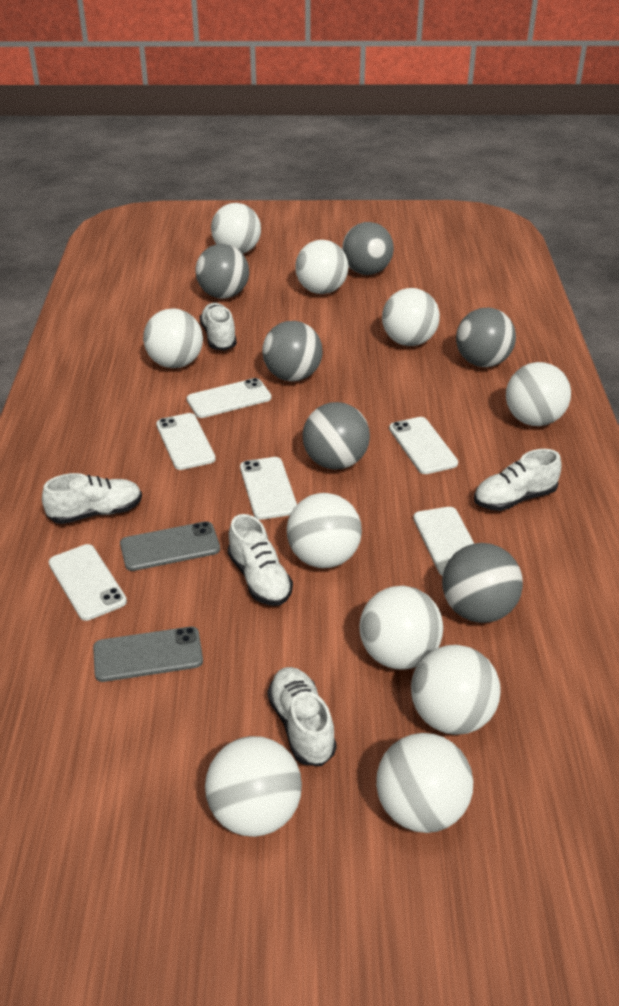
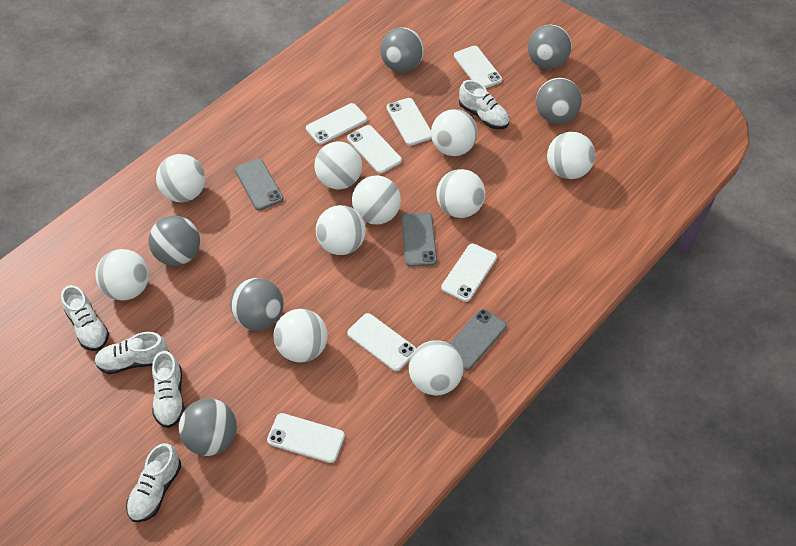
grey phone: [93,627,203,682] [120,521,220,571] = 2 -> [235,158,284,211] [401,212,437,267] [449,309,506,370] = 3
white phone: [48,544,127,621] [156,413,216,470] [187,378,271,418] [240,457,297,520] [389,417,458,474] [413,507,474,576] = 6 -> [267,413,345,463] [306,103,367,145] [347,125,402,174] [347,313,416,371] [387,98,432,146] [441,244,497,302] [454,46,502,88] = 7

